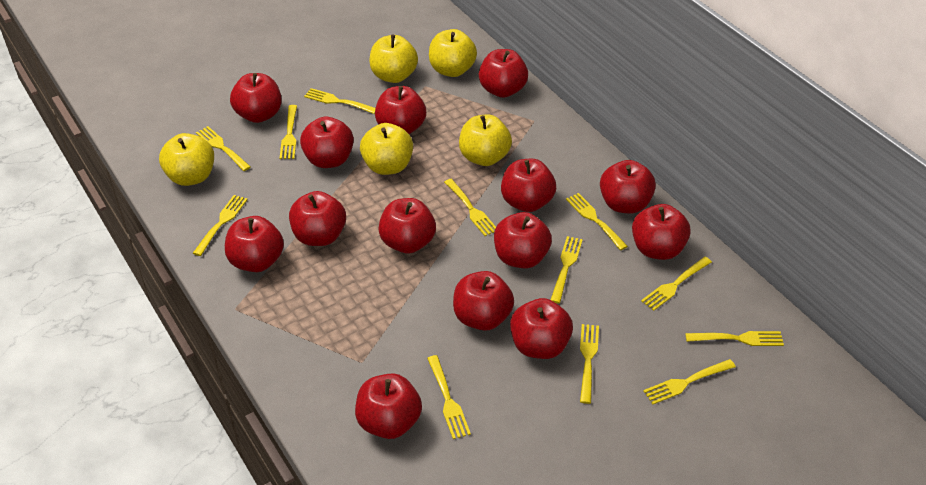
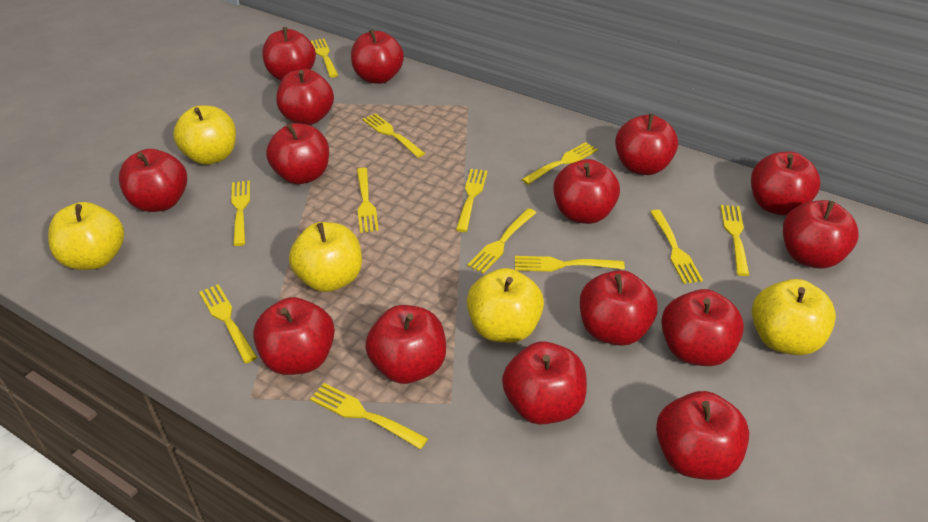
red apple: [225,216,284,272] [230,73,282,123] [289,191,346,246] [300,116,354,168] [355,373,422,439] [375,86,426,134] [378,198,436,254] [453,271,514,331] [479,49,528,98] [494,212,552,269] [501,159,556,212] [510,298,573,359] [600,160,656,213] [632,204,691,260] = 14 -> [119,149,187,212] [253,297,335,375] [262,27,316,80] [266,123,329,184] [276,69,334,125] [351,29,404,84] [365,305,446,384] [502,341,587,424] [553,159,620,224] [580,270,658,346] [615,114,678,175] [656,391,749,480] [661,289,744,366] [751,152,820,216] [783,200,859,268] = 15

